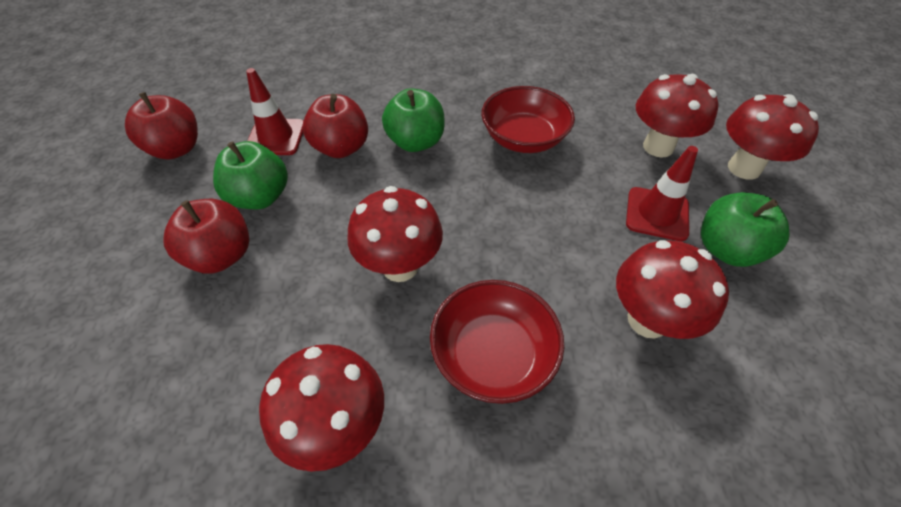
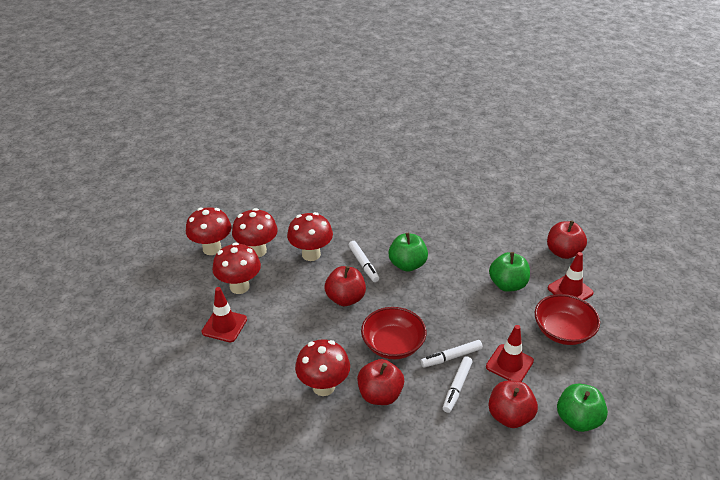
red apple: [125,92,198,159] [163,199,249,274] [303,94,368,158] = 3 -> [324,266,366,306] [357,359,404,405] [488,380,538,428] [547,220,587,259] = 4
red traffic cone: [246,68,304,155] [626,146,698,241] = 2 -> [202,287,247,342] [486,325,534,382] [548,252,594,300] = 3
white marker: none = 0 -> [348,241,379,282] [420,340,483,368] [443,356,473,413] = 3

